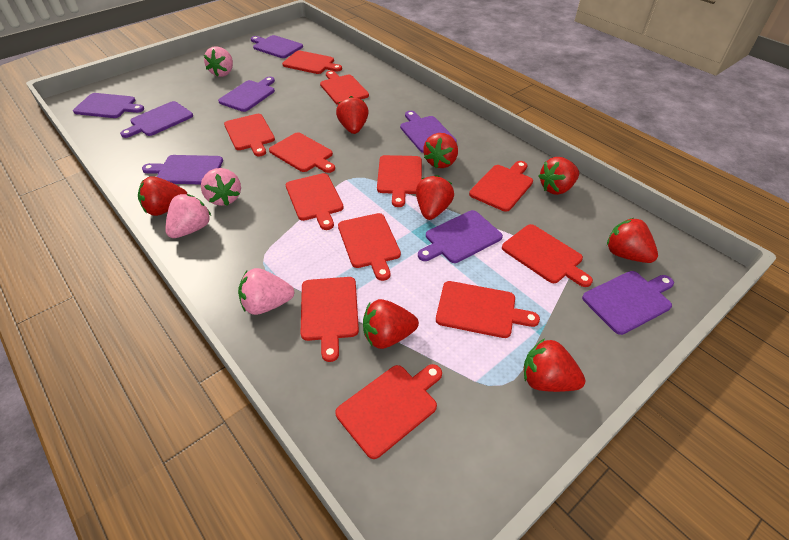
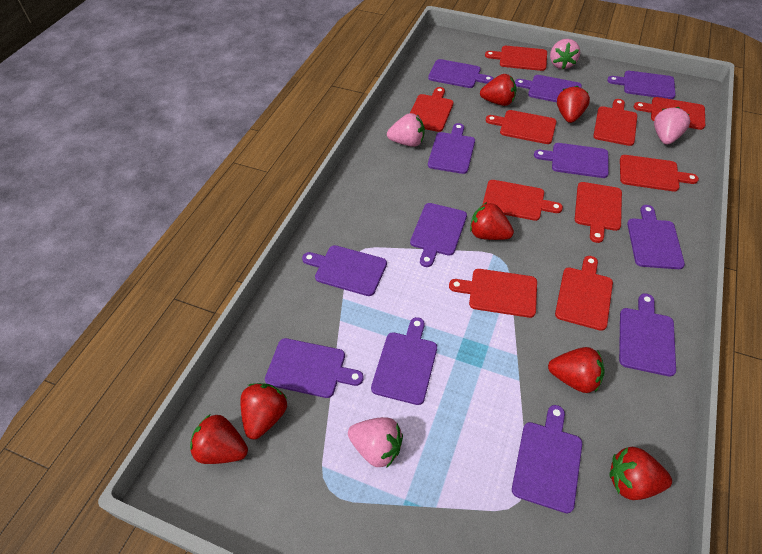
purple cutting board: [73,93,144,118] [120,101,193,138] [142,155,223,185] [218,77,275,112] [251,35,303,58] [400,111,457,153] [418,210,503,263] [582,271,674,335] = 8 -> [265,338,364,398] [302,245,387,296] [371,317,437,405] [410,203,467,267] [428,59,494,88] [428,123,475,174] [512,405,582,513] [515,75,582,102] [534,143,609,178] [607,71,676,99] [619,293,676,377] [627,205,685,269] = 12
red cutting board: [224,114,275,157] [269,133,335,173] [282,50,342,74] [286,173,344,230] [301,277,359,362] [320,71,369,105] [335,364,442,459] [338,213,401,281] [377,155,422,207] [436,281,540,338] [469,161,533,212] [502,224,593,287] = 12 -> [410,87,454,132] [449,269,537,318] [483,180,563,221] [485,46,547,71] [486,110,557,144] [555,256,613,331] [575,182,622,243] [593,99,637,146] [620,155,699,192] [633,97,705,130] = 10
red strawberry: [138,176,187,216] [336,96,369,134] [363,299,419,349] [416,175,454,220] [423,133,458,168] [524,339,585,392] [538,157,579,195] [607,218,658,263] = 8 -> [190,415,248,464] [240,383,287,439] [470,202,514,240] [480,74,517,106] [548,347,605,393] [557,86,590,123] [609,447,672,500] = 7

